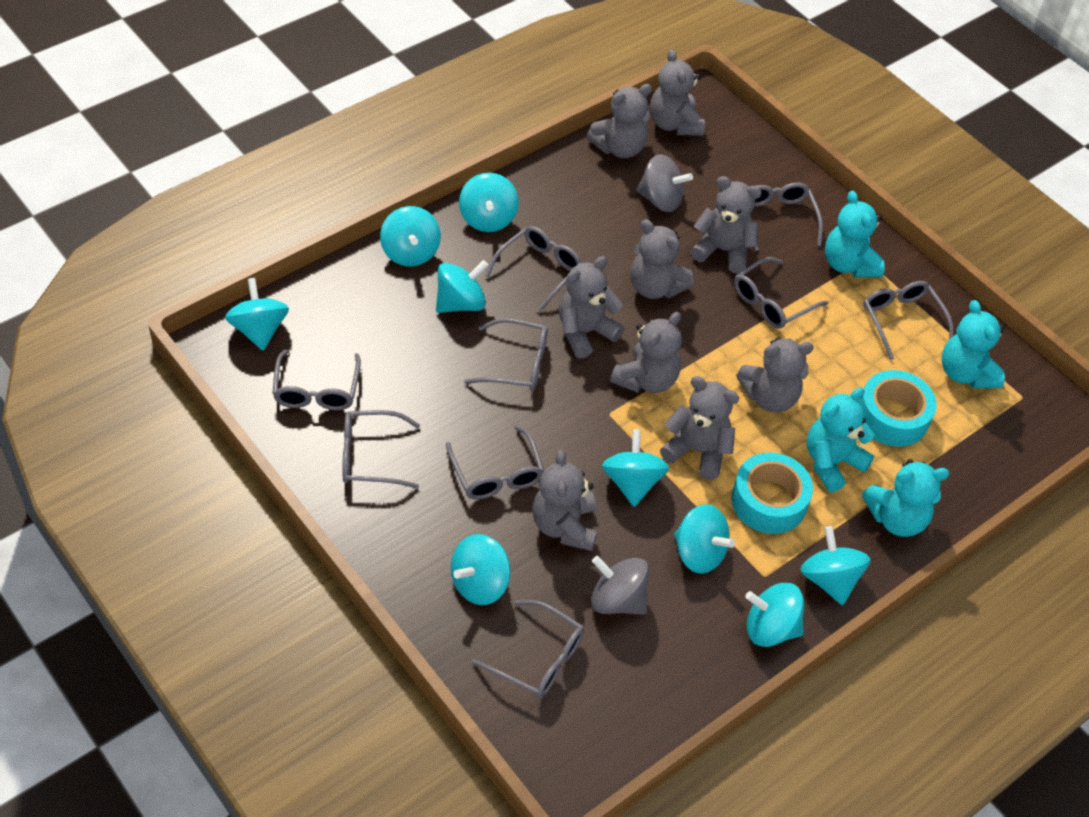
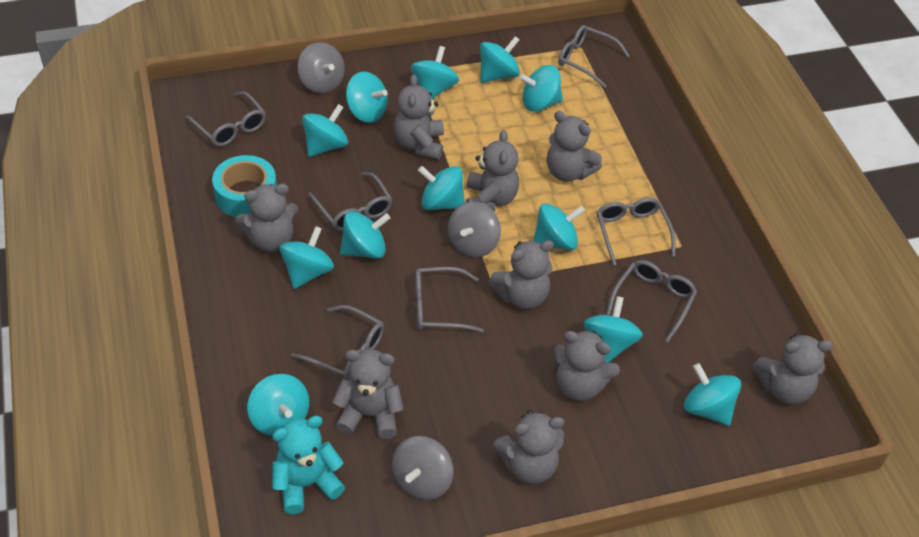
grey glasses: [272,349,361,410] [342,410,420,488] [446,425,544,500] [464,318,548,391] [472,600,584,698] [485,226,582,312] [734,257,828,329] [754,182,823,251] [863,281,954,360] = 9 -> [185,92,266,147] [291,305,384,380] [308,172,393,231] [415,267,484,333] [558,25,630,88] [597,198,676,266] [606,260,697,343] = 7
grey spinning top: [591,556,649,615] [636,154,693,212] = 2 -> [297,42,345,93] [392,436,453,500] [448,202,501,258] = 3
turquoise spinning top: [225,278,289,351] [380,206,441,266] [436,260,488,313] [451,534,511,605] [459,173,519,232] [602,429,669,507] [674,504,735,574] [745,583,804,647] [800,526,871,605] = 9 -> [247,374,309,436] [280,226,334,289] [302,104,348,157] [340,211,390,259] [346,72,388,123] [411,46,459,99] [418,166,465,210] [480,36,520,83] [519,65,563,112] [533,203,585,250] [584,296,643,362] [684,363,741,426] = 12
turquoise tape: [731,453,813,534] [859,370,937,447] = 2 -> [212,155,277,217] = 1
turquoise teddy bear: [807,387,875,492] [825,191,885,277] [862,459,950,537] [942,300,1005,388] = 4 -> [272,416,345,514] = 1

